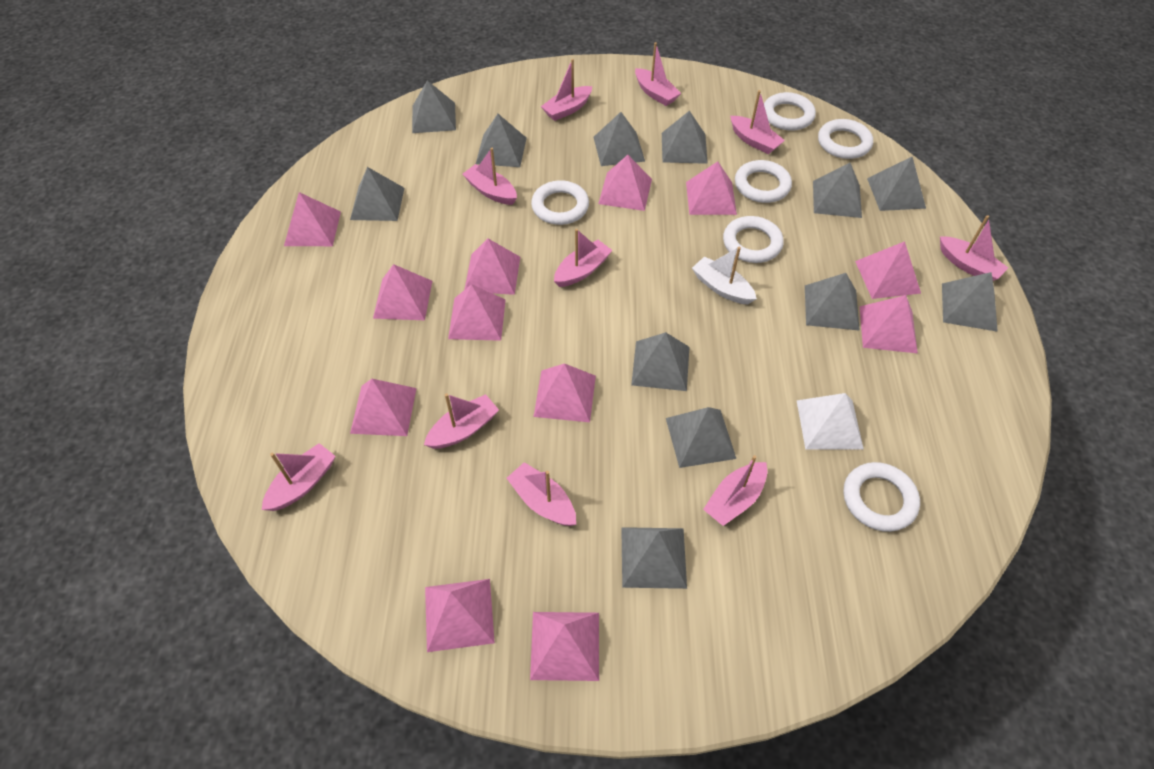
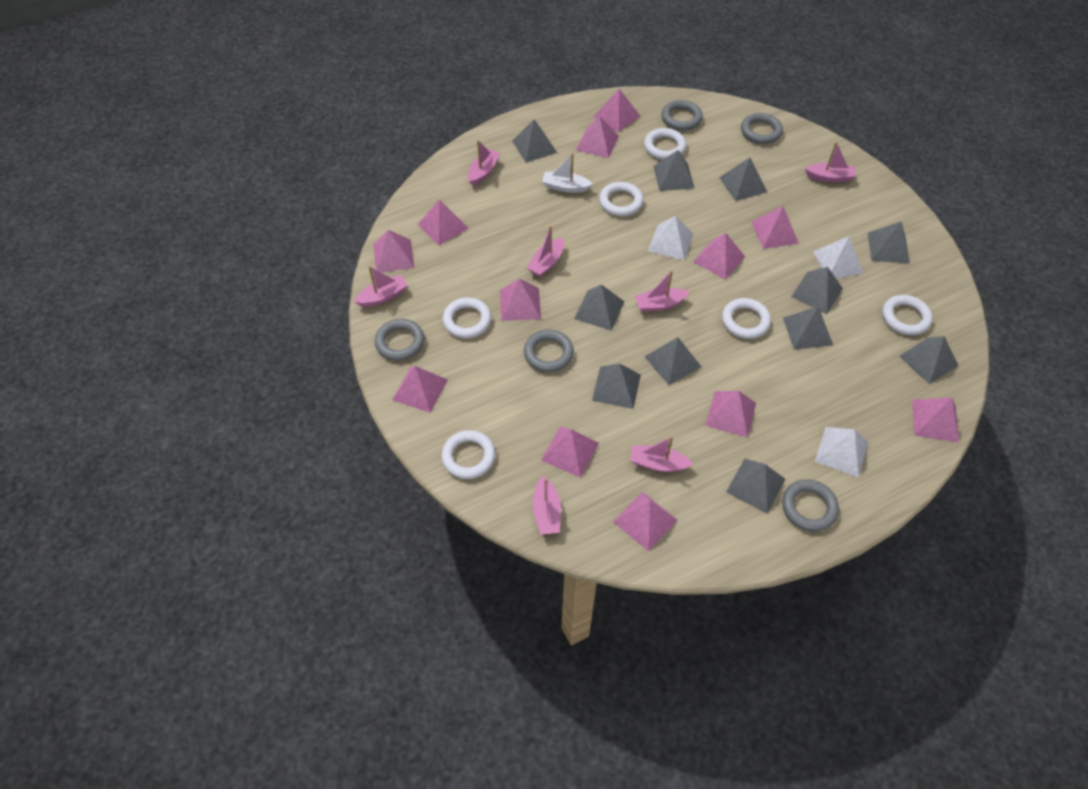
grey pyramid: [350,167,404,221] [412,80,456,133] [476,114,527,167] [593,112,645,166] [621,527,687,589] [631,332,689,391] [662,111,708,164] [666,407,736,468] [805,273,860,331] [813,163,862,218] [867,157,926,211] [942,272,998,332] = 12 -> [512,119,557,163] [574,285,624,331] [592,364,641,409] [644,337,702,385] [653,150,694,191] [719,158,767,201] [726,459,785,514] [783,306,833,350] [791,267,843,314] [868,222,910,264] [899,336,959,384] = 11
grey ring: none = 0 -> [375,319,425,361] [524,330,574,372] [661,100,703,131] [741,113,783,144] [782,479,839,531] = 5
pink boat: [262,443,336,511] [424,393,499,449] [463,148,517,205] [507,462,576,526] [541,59,592,121] [554,229,612,287] [635,42,681,106] [703,455,767,526] [730,90,785,154] [940,215,1008,281] = 10 -> [354,266,408,307] [468,140,501,186] [527,225,564,277] [532,476,561,535] [630,436,693,472] [635,270,690,312] [805,142,856,182] = 7
white pyramid: [796,393,864,450] = 1 -> [648,216,693,260] [813,236,863,278] [815,427,868,478] = 3

